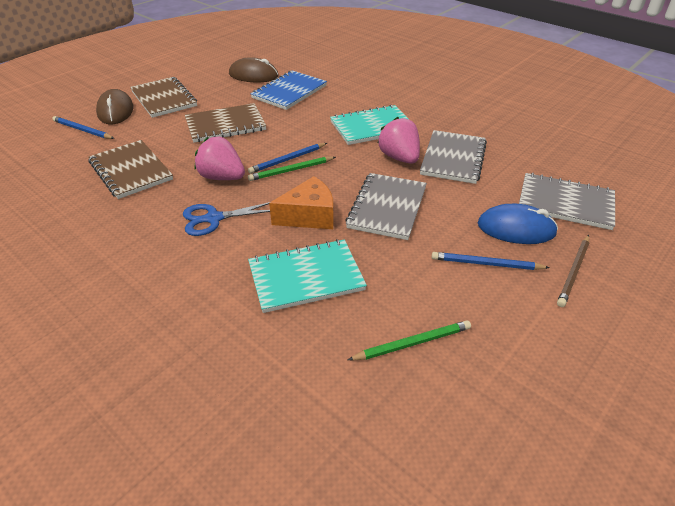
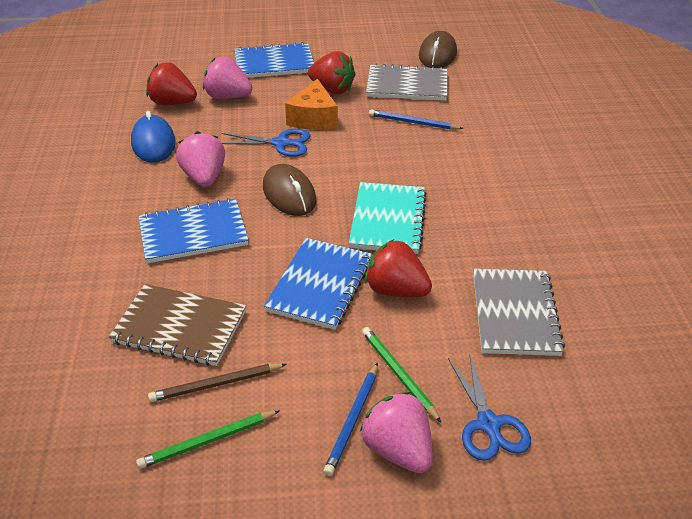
blue notebook: [250,70,327,110] = 1 -> [138,198,249,264] [234,42,314,78] [264,238,372,330] = 3
blue pencil: [52,116,115,139] [248,143,327,174] [432,252,550,270] = 3 -> [323,362,378,476] [369,109,464,130] = 2
blue scissors: [183,202,270,236] = 1 -> [221,129,311,157] [448,352,531,461] = 2
brown notebook: [88,140,173,199] [130,77,197,118] [185,103,266,142] = 3 -> [109,284,246,366] = 1
grey notebook: [345,173,427,240] [420,130,487,184] [519,173,615,230] = 3 -> [366,64,448,101] [473,269,565,356] = 2
pink strawberry: [195,137,245,180] [377,117,420,164] = 2 -> [176,131,225,187] [203,57,253,99] [360,392,433,473] = 3
red strawberry: none = 0 -> [146,62,197,105] [308,51,356,94] [365,239,432,297] = 3
turquoise notebook: [248,239,367,313] [330,105,408,145] = 2 -> [349,182,427,254] = 1

